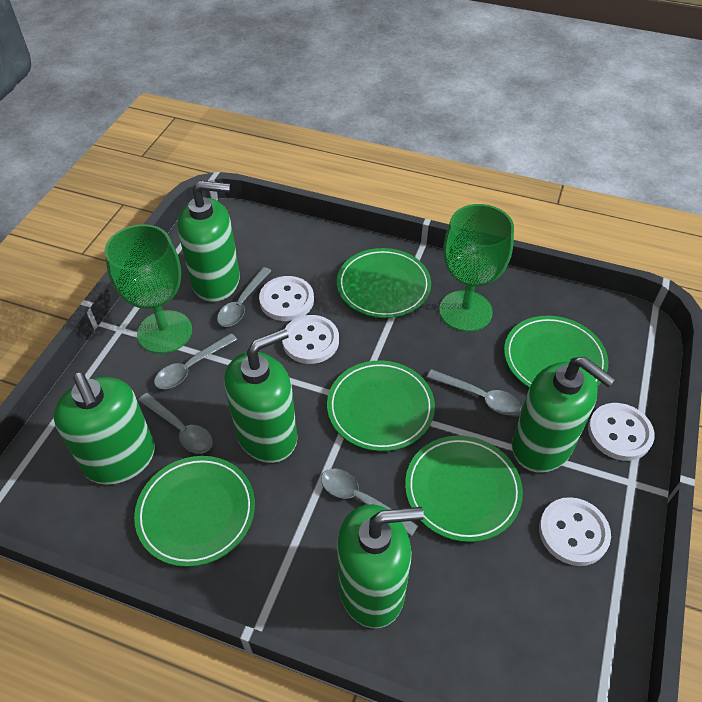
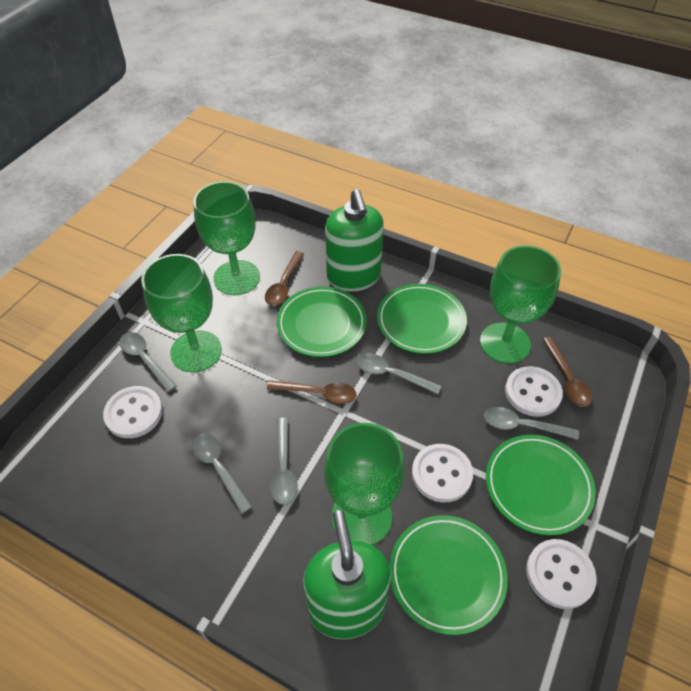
brown spoon: none = 0 -> [265,251,304,305] [267,380,357,404] [543,337,592,407] = 3
green goblet: [104,224,192,354] [439,204,514,332] = 2 -> [141,254,222,373] [193,181,260,295] [324,423,405,545] [480,245,561,364] = 4
green plate: [134,456,255,567] [327,360,435,451] [337,248,431,318] [405,436,523,542] [504,316,608,388] = 5 -> [277,286,367,357] [377,284,467,354] [389,515,508,635] [486,435,596,536] = 4
green soap dispenser: [53,372,155,485] [178,181,240,302] [224,328,297,463] [337,504,424,628] [512,357,615,473] = 5 -> [303,510,391,639] [325,189,384,292] = 2

